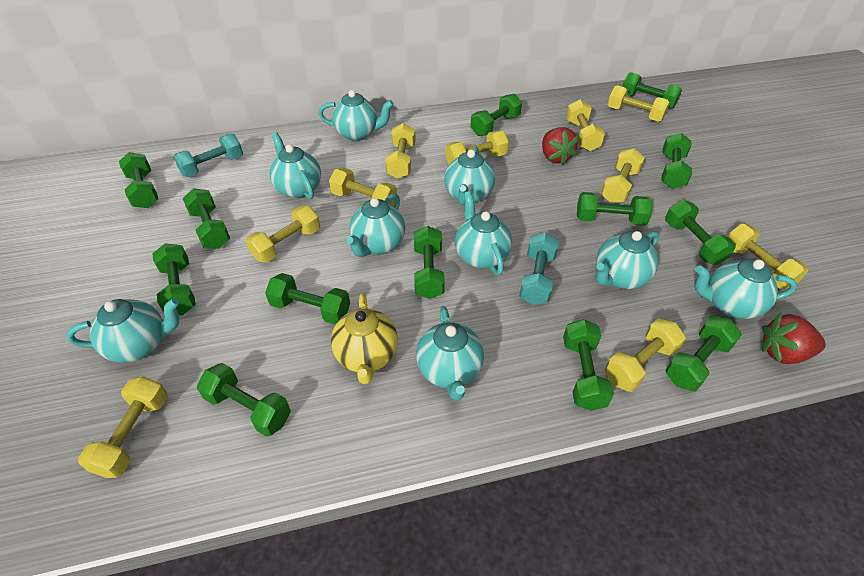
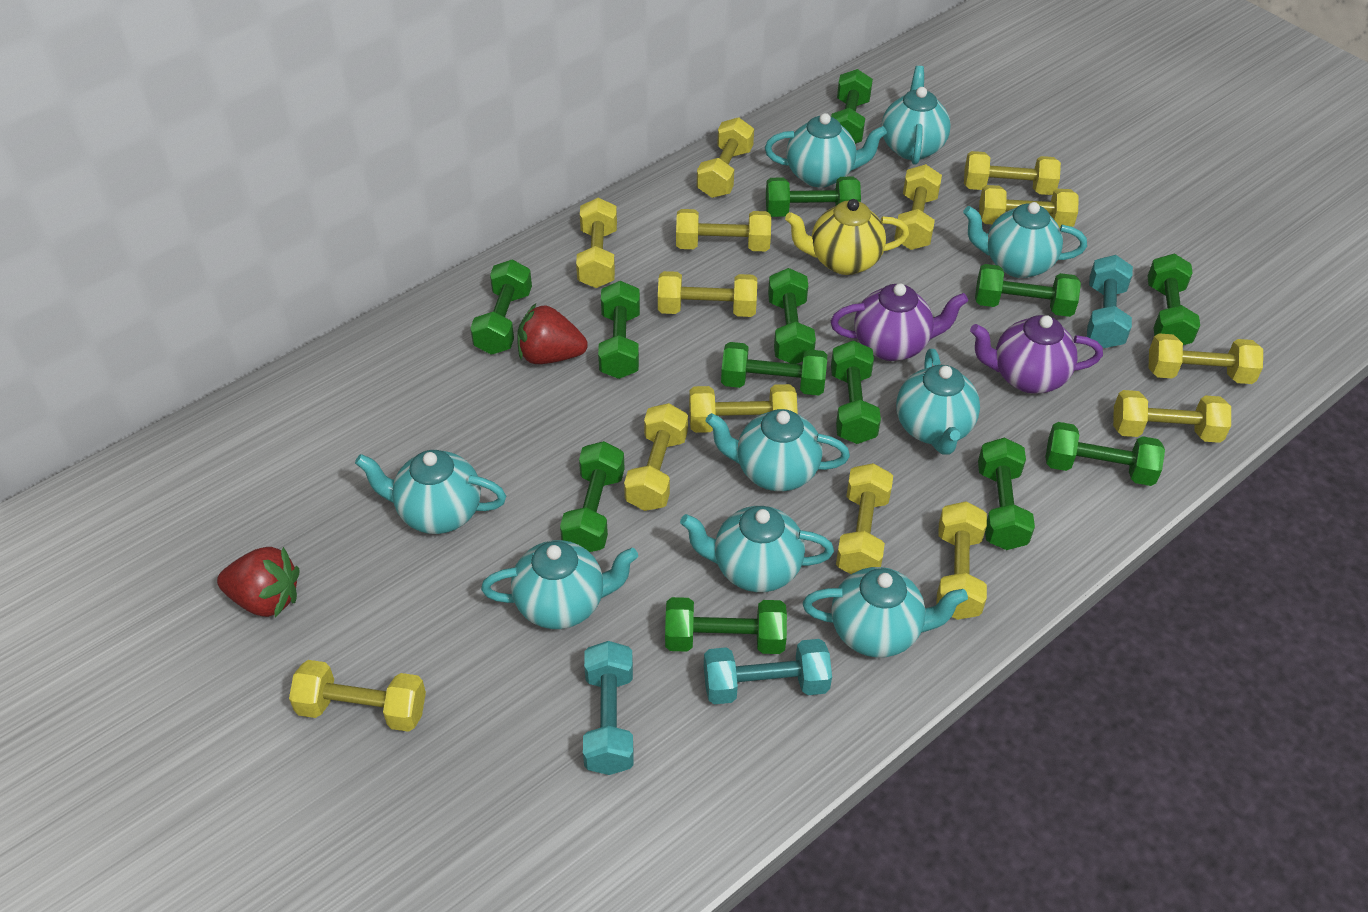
purple teapot: none = 0 -> [831,283,968,361] [970,315,1103,393] = 2
turquoise dumbbell: [173,134,243,177] [519,232,559,305] = 2 -> [583,641,634,775] [704,639,832,704] [1087,255,1133,348] = 3
yellow dumbbell: [78,376,168,478] [246,206,320,263] [329,168,397,206] [385,123,416,179] [445,131,509,164] [566,99,605,151] [601,148,645,203] [605,318,686,392] [608,85,670,122] [728,224,809,290] = 10 -> [289,660,426,732] [576,198,617,288] [624,403,688,511] [658,271,757,317] [676,209,771,251] [689,384,798,433] [697,117,754,198] [836,463,893,574] [894,164,942,250] [936,501,987,620] [964,151,1061,195] [979,185,1079,228] [1113,390,1231,443] [1149,333,1263,384] = 14

